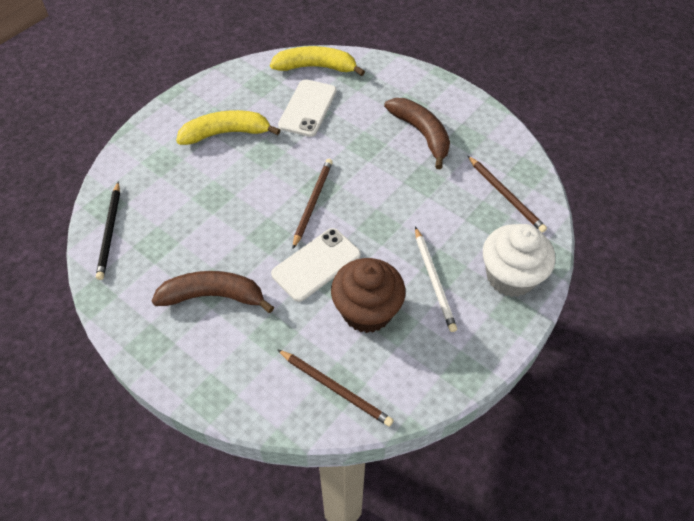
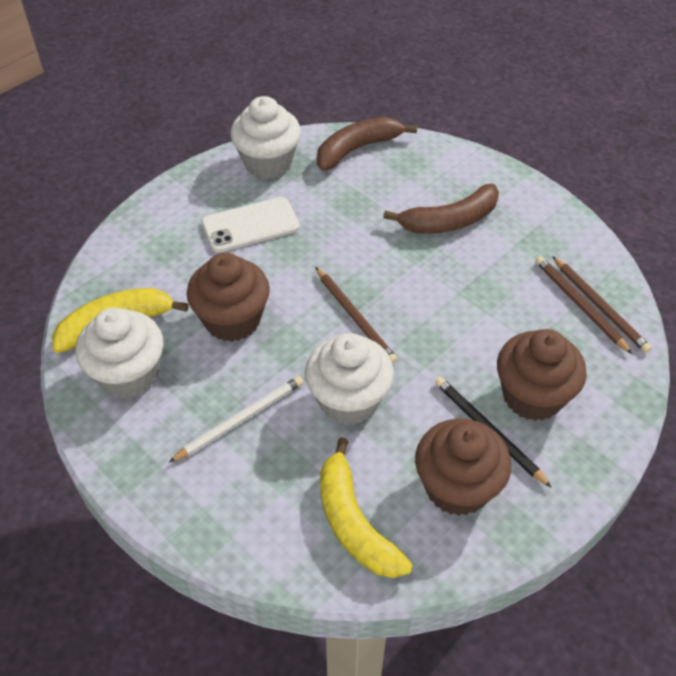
brown cupcake: [331,258,406,333] = 1 -> [187,253,270,342] [415,419,511,516] [497,329,587,421] = 3
white cupcake: [483,224,555,297] = 1 -> [75,307,163,399] [230,96,301,179] [305,333,394,425] = 3
white phone: [271,228,361,302] [278,79,337,137] = 2 -> [201,197,300,253] = 1

